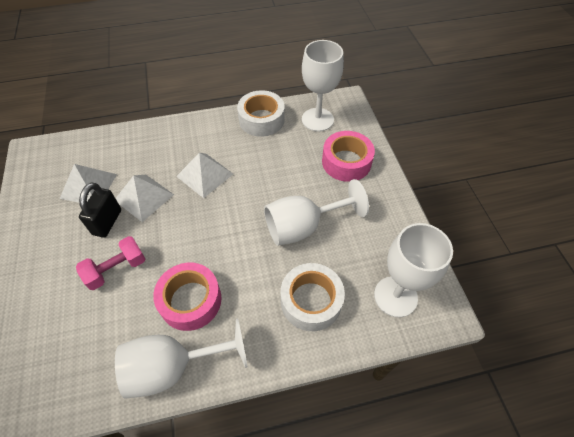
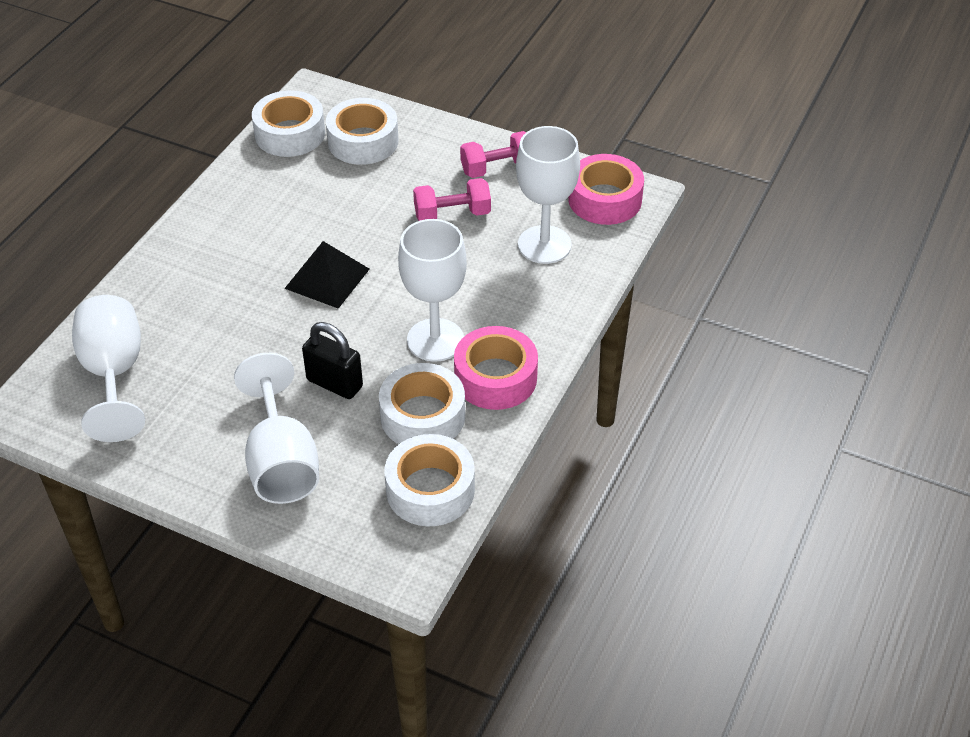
black pyramid: none = 0 -> [284,241,370,309] = 1
pink dumbbell: [76,236,145,290] = 1 -> [413,178,491,221] [460,131,526,178] = 2
white pyramid: [60,164,117,203] [116,175,174,222] [176,153,233,198] = 3 -> none = 0
white tape: [237,90,284,137] [281,263,345,331] = 2 -> [252,90,325,157] [326,98,398,165] [379,363,465,444] [385,434,475,526] = 4

